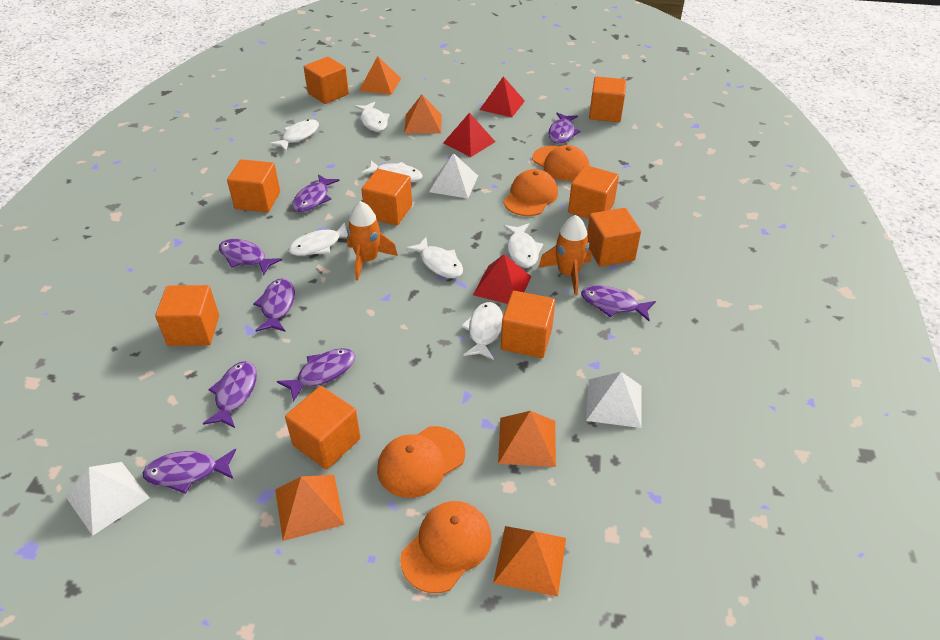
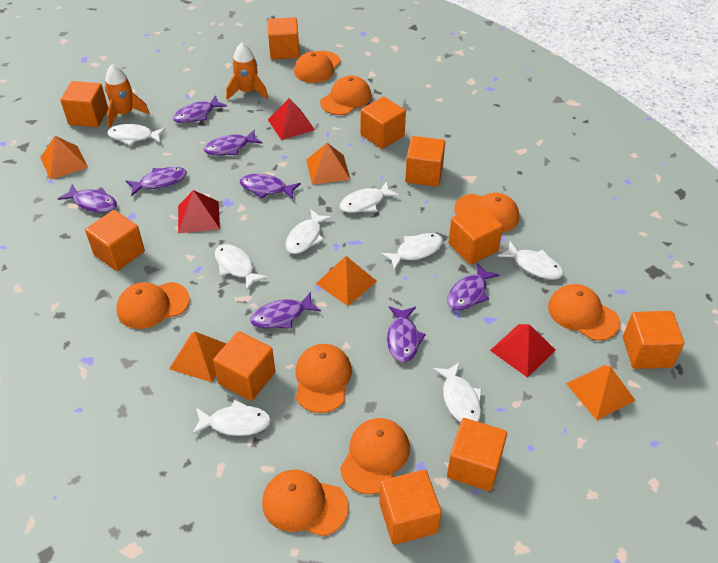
orange cap: [377,426,465,498] [400,501,491,593] [504,169,558,216] [532,145,590,181] = 4 -> [116,282,190,329] [262,470,349,536] [294,51,341,83] [296,344,352,413] [320,76,371,115] [340,418,410,494] [454,193,519,233] [548,284,620,341] = 8
orange cube: [155,285,219,346] [227,159,280,213] [285,386,361,469] [304,57,349,104] [361,169,412,226] [501,291,555,358] [568,165,619,219] [587,208,641,267] [589,76,626,122] = 9 -> [60,81,108,127] [85,210,145,271] [213,331,275,401] [268,17,300,59] [361,96,406,149] [379,470,441,545] [405,136,445,187] [447,418,507,491] [448,205,503,265] [623,311,684,369] = 10
white fish: [269,119,319,151] [288,222,348,256] [354,102,390,132] [361,160,423,182] [405,237,463,278] [461,302,503,360] [504,223,543,268] = 7 -> [107,124,166,146] [192,400,271,436] [215,244,268,291] [286,210,332,254] [339,181,399,213] [381,233,443,270] [433,362,482,423] [497,241,564,280] = 8
white pyramid: [66,462,150,536] [429,153,478,198] [586,372,642,428] = 3 -> none = 0

